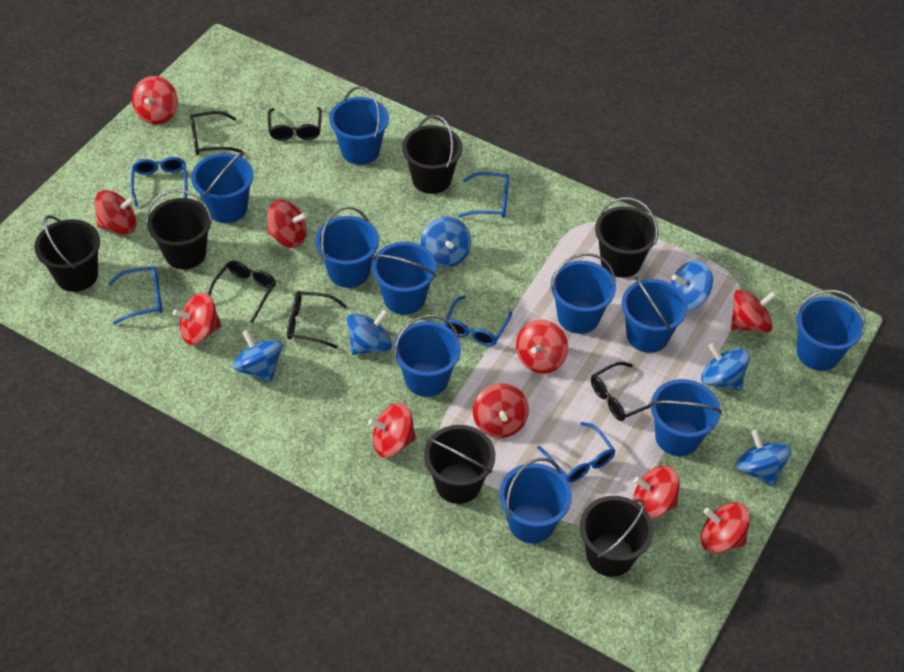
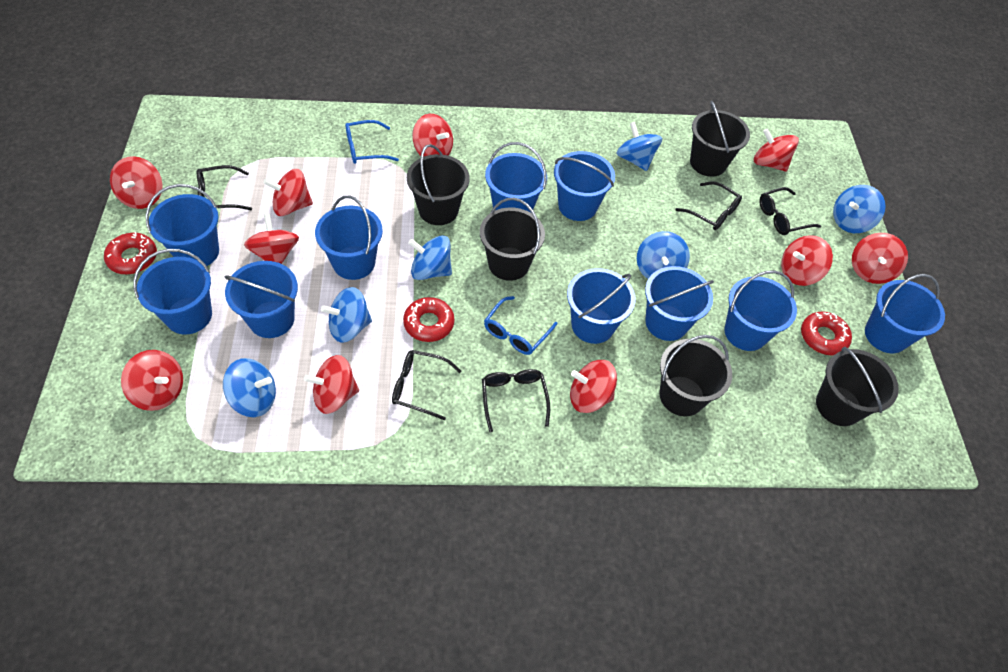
black bucket: [34,215,100,292] [146,189,212,269] [402,115,463,194] [424,425,495,504] [580,496,654,577] [595,197,658,278] = 6 -> [407,144,470,225] [480,198,545,281] [659,335,732,416] [690,101,750,177] [816,347,899,426] = 5
blue glasses: [108,266,162,325] [131,157,188,207] [444,296,512,346] [458,172,509,218] [537,422,616,483] = 5 -> [345,120,399,164] [484,296,557,355] = 2
red donut: none = 0 -> [104,232,157,274] [403,297,454,342] [801,311,852,355] = 3

